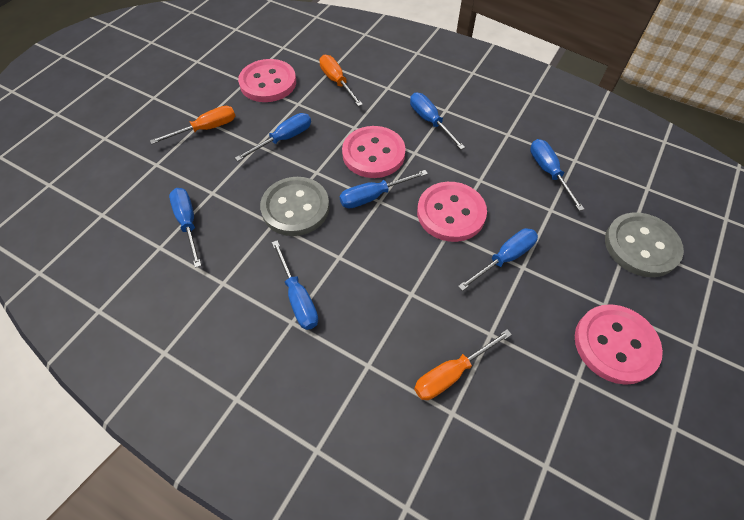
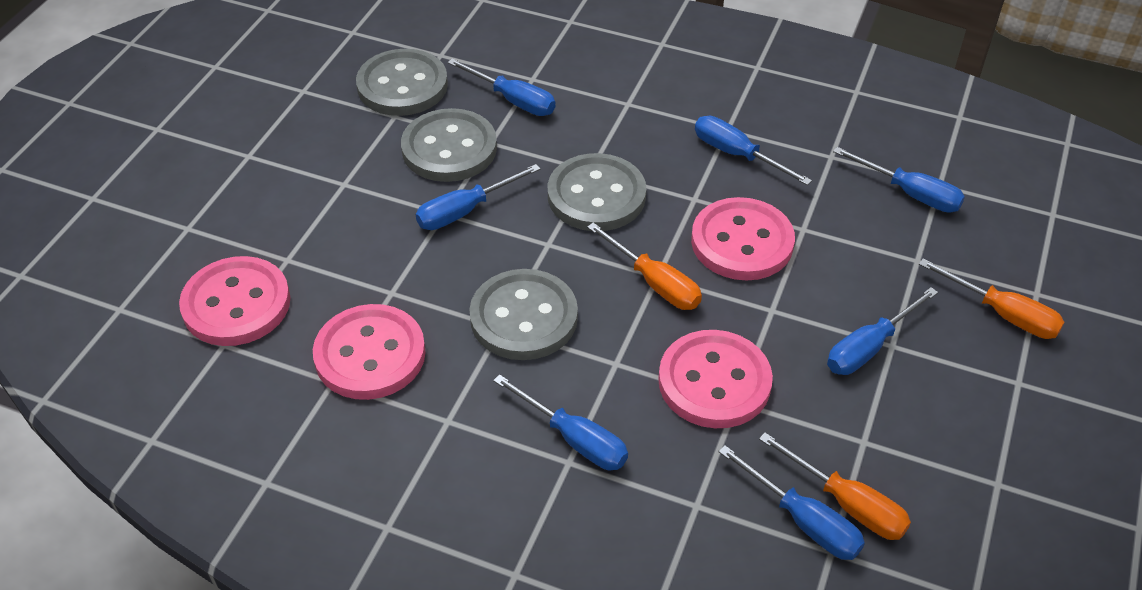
grey button: [260,177,330,236] [605,212,684,277] = 2 -> [356,49,448,116] [401,108,497,182] [469,269,578,360] [548,153,646,231] = 4

